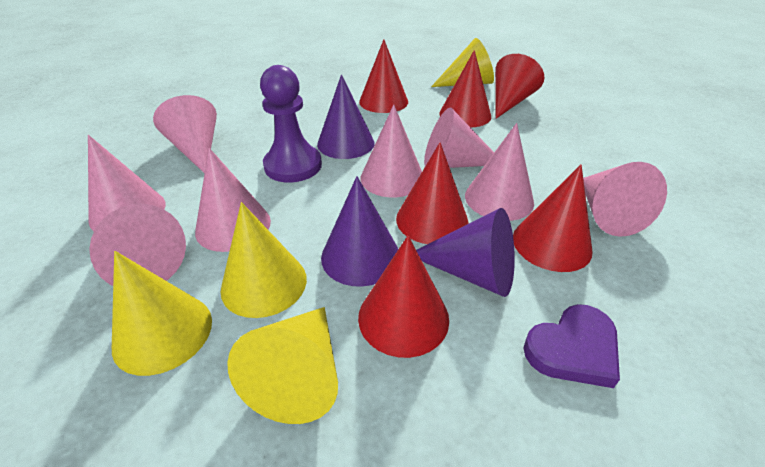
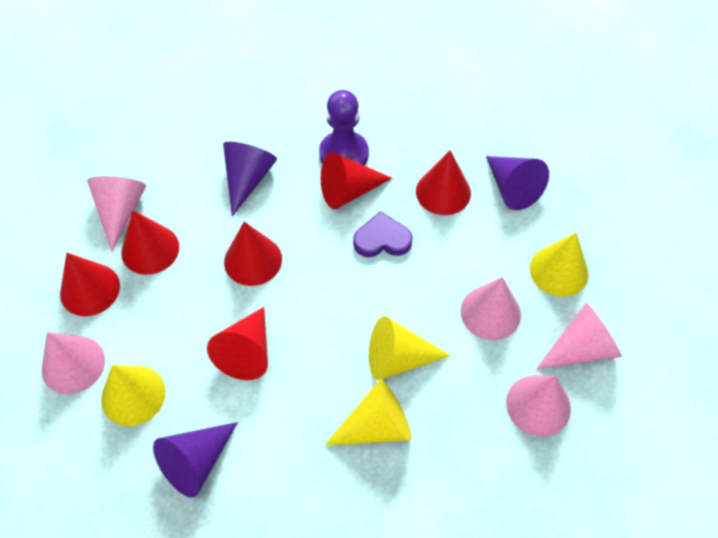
pink cone: [88,135,166,231] [89,204,186,286] [153,95,217,173] [195,148,271,252] [361,104,422,198] [424,108,494,168] [465,123,534,221] [583,162,667,237] = 8 -> [42,332,105,394] [87,176,146,252] [461,277,521,340] [506,376,571,437] [536,303,622,369] = 5

